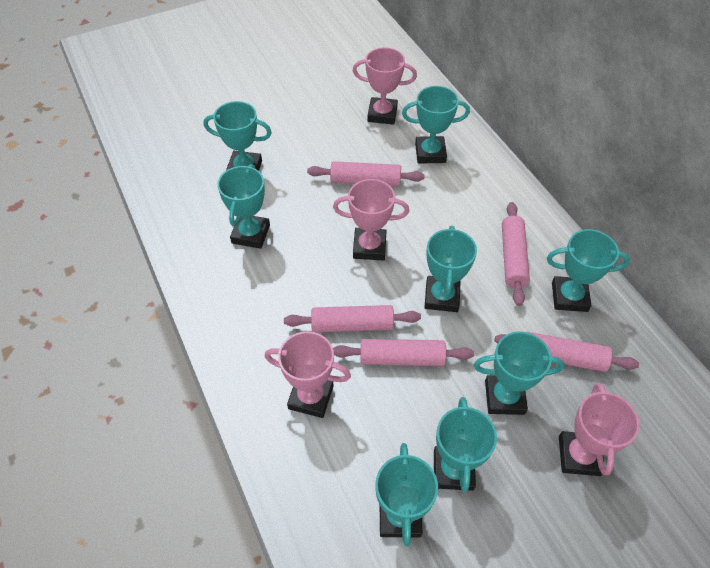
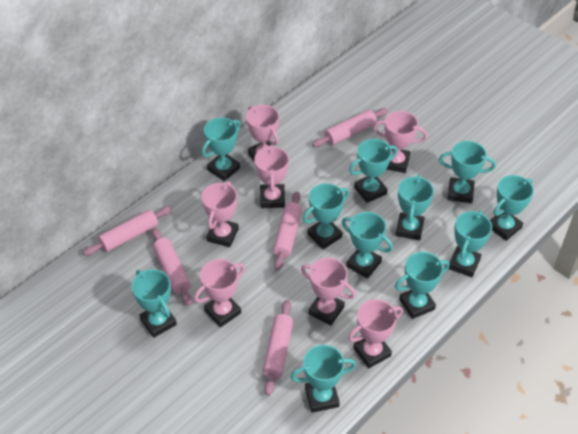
pink trophy: [264,331,351,418] [333,179,409,260] [353,47,417,125] [559,383,639,476] = 4 -> [194,259,245,327] [201,181,239,247] [246,105,279,160] [254,145,289,208] [301,258,356,326] [348,299,403,368] [373,111,428,173] = 7
turquoise trophy: [203,101,272,171] [217,164,270,249] [375,443,438,546] [402,86,470,164] [424,226,477,312] [434,397,497,492] [474,331,565,415] [547,229,630,312] = 8 -> [132,269,177,338] [202,117,240,181] [290,345,356,413] [303,183,349,249] [342,212,393,279] [349,139,398,203] [395,252,450,319] [396,175,434,240] [439,141,496,203] [448,211,492,277] [490,175,534,241] = 11

